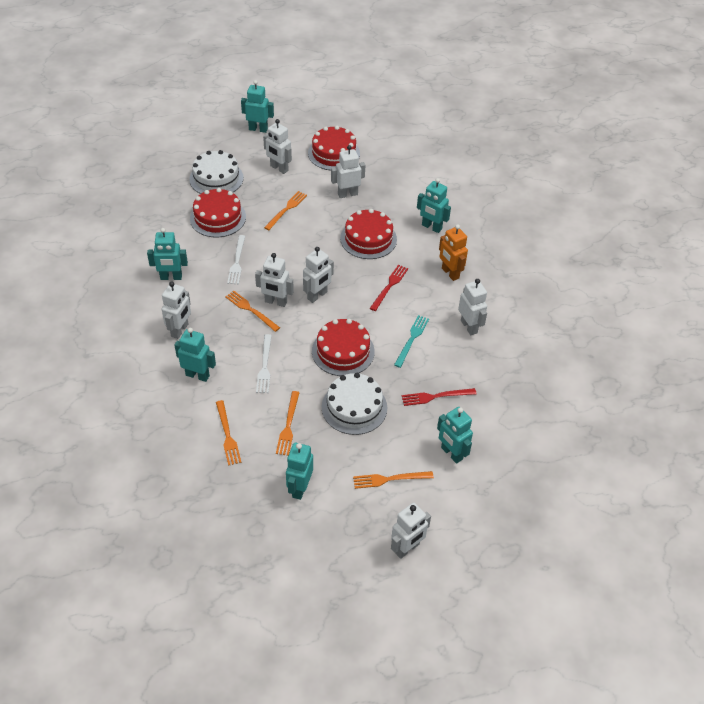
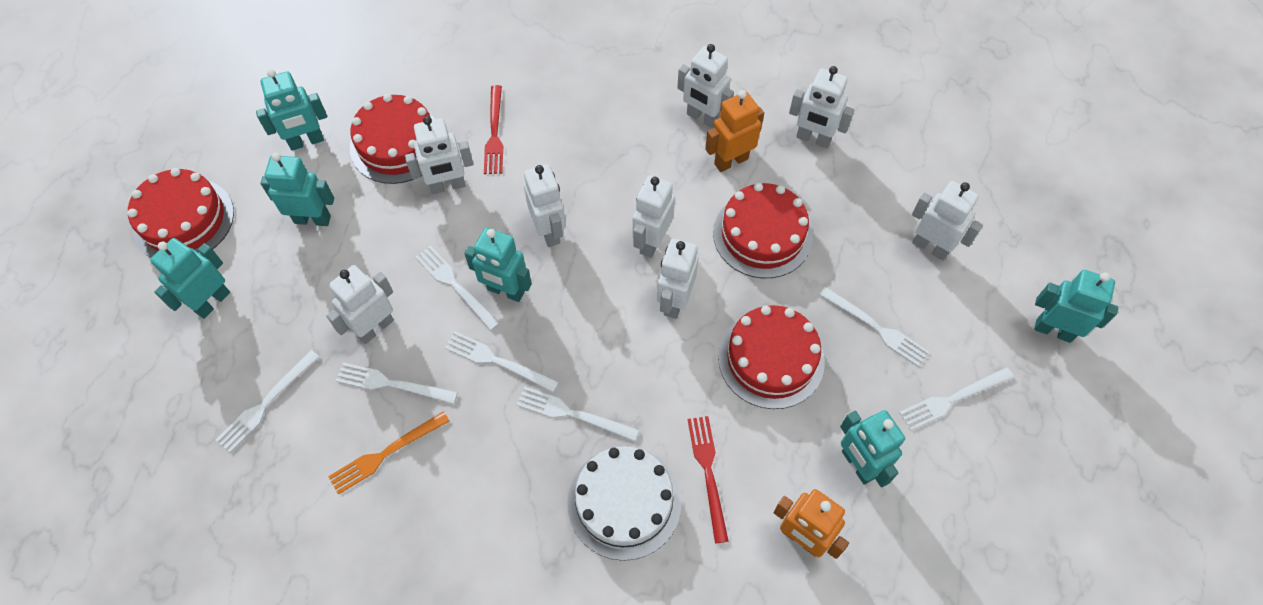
orange fork: [216,400,241,466] [225,291,280,332] [264,191,307,230] [276,391,300,456] [353,471,434,489] = 5 -> [328,411,450,495] = 1
orange robot: [439,224,468,281] = 1 -> [705,90,764,172] [773,489,849,559] = 2
turquoise fork: [394,315,429,368] = 1 -> none = 0
white cake: [189,150,244,194] [322,373,387,435] = 2 -> [567,446,682,561] = 1
white fork: [227,235,245,284] [256,334,272,393] = 2 -> [216,350,319,453] [336,362,458,404] [415,246,500,331] [444,331,559,393] [516,386,639,442] [819,287,929,366] [899,367,1014,431] = 7
white robot: [162,281,191,339] [255,253,294,307] [263,119,292,174] [303,247,334,303] [331,145,365,198] [391,503,431,559] [458,279,487,335] = 7 -> [326,265,394,344] [405,116,473,194] [524,164,566,247] [632,175,675,258] [657,239,699,319] [677,44,734,129] [789,66,854,148] [912,181,983,261] = 8

